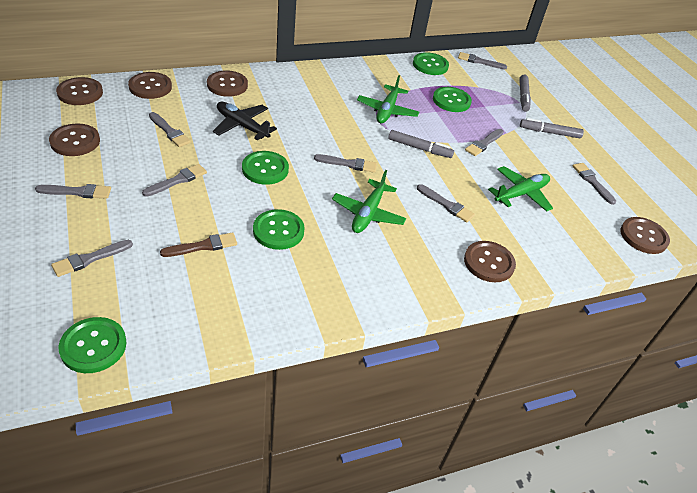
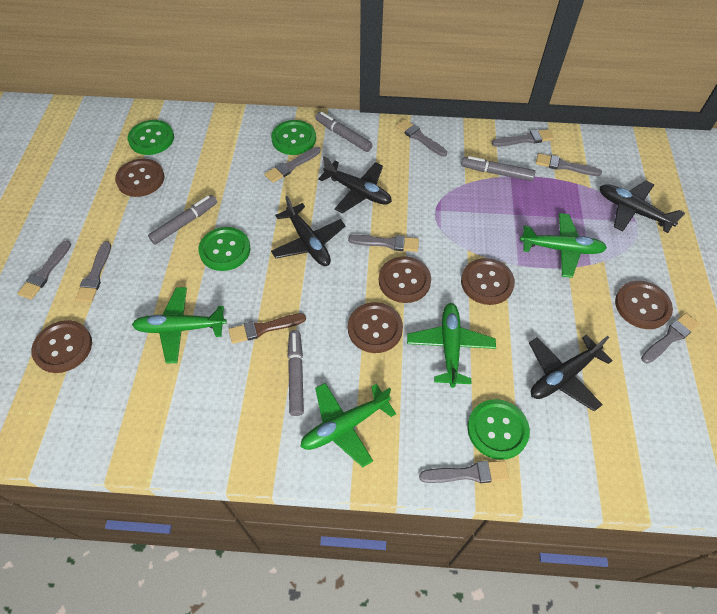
black plane: [213,102,277,140] = 1 -> [271,196,346,266] [318,157,392,213] [529,335,613,411] [600,181,685,233] = 4
green button: [58,317,127,373] [242,151,289,185] [253,209,305,250] [413,52,449,75] [433,87,472,112] = 5 -> [128,120,174,155] [198,227,251,271] [271,120,316,155] [467,399,530,460] = 4
green plane: [332,170,406,233] [357,75,419,124] [488,166,553,212] = 3 -> [132,287,227,364] [300,383,396,467] [407,303,496,388] [520,213,607,278] = 4
grey marker: [388,130,454,158] [519,75,531,112] [520,118,584,138] = 3 -> [148,195,217,244] [287,330,304,416] [315,112,373,152] [461,156,535,181] = 4

